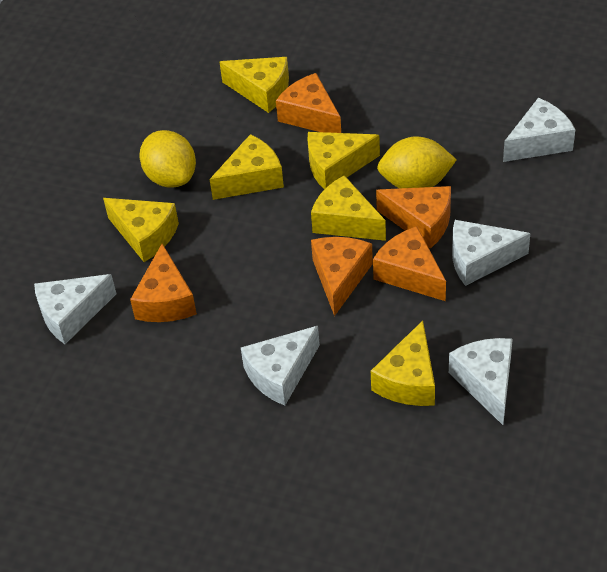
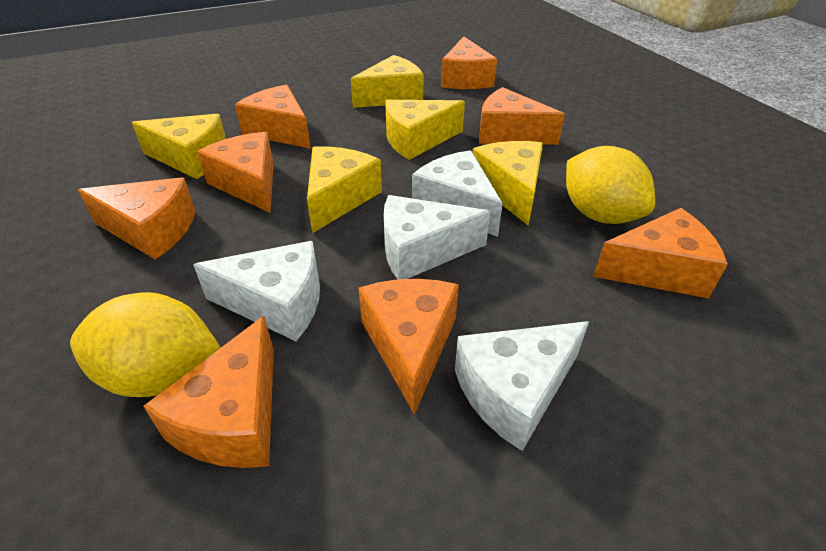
orange cheese: [130,244,197,322] [276,73,341,133] [311,237,373,316] [373,226,446,301] [376,186,451,249] = 5 -> [78,177,196,259] [143,316,274,468] [197,132,274,213] [235,85,311,149] [359,279,459,415] [441,36,497,89] [479,87,565,145] [593,208,728,298] = 8
white cheese: [34,274,117,344] [241,326,320,406] [449,338,513,425] [452,220,530,286] [503,98,575,162] = 5 -> [193,241,320,341] [384,195,490,279] [412,150,503,237] [455,321,589,451] = 4
yellow cheese: [103,198,179,262] [210,134,284,200] [220,57,289,113] [308,132,380,189] [311,175,386,241] [371,321,435,406] = 6 -> [131,114,226,179] [307,146,382,233] [350,55,424,108] [385,100,465,160] [473,141,543,226] = 5

